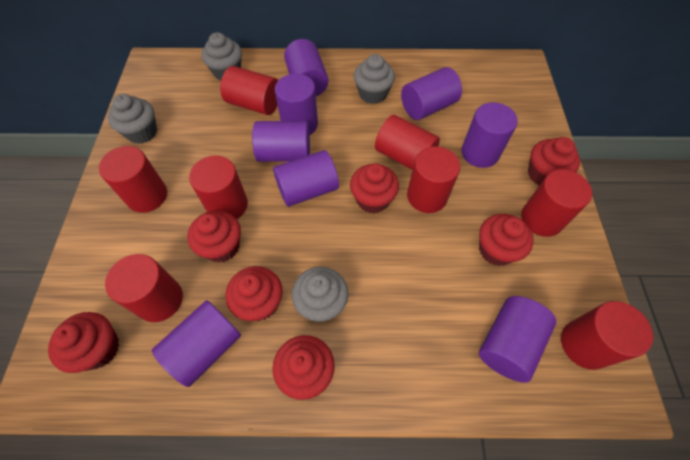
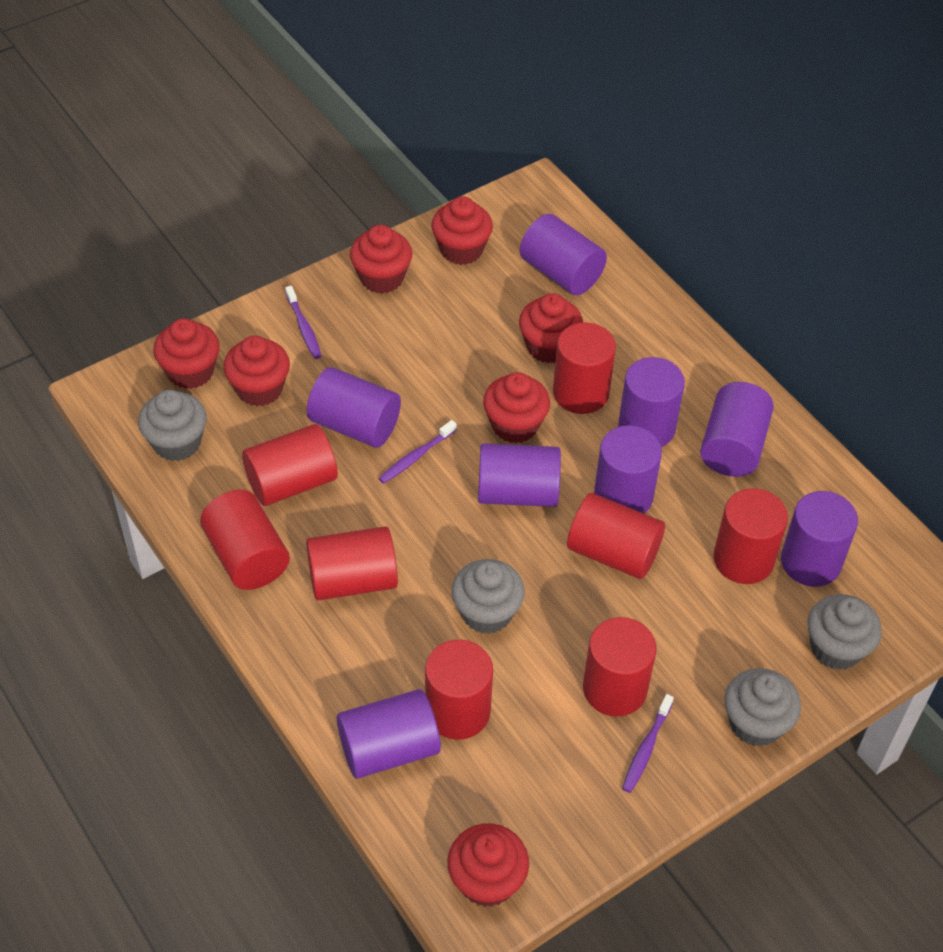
purple toothbrush: none = 0 -> [285,286,321,359] [379,420,457,484] [622,694,674,793] = 3

